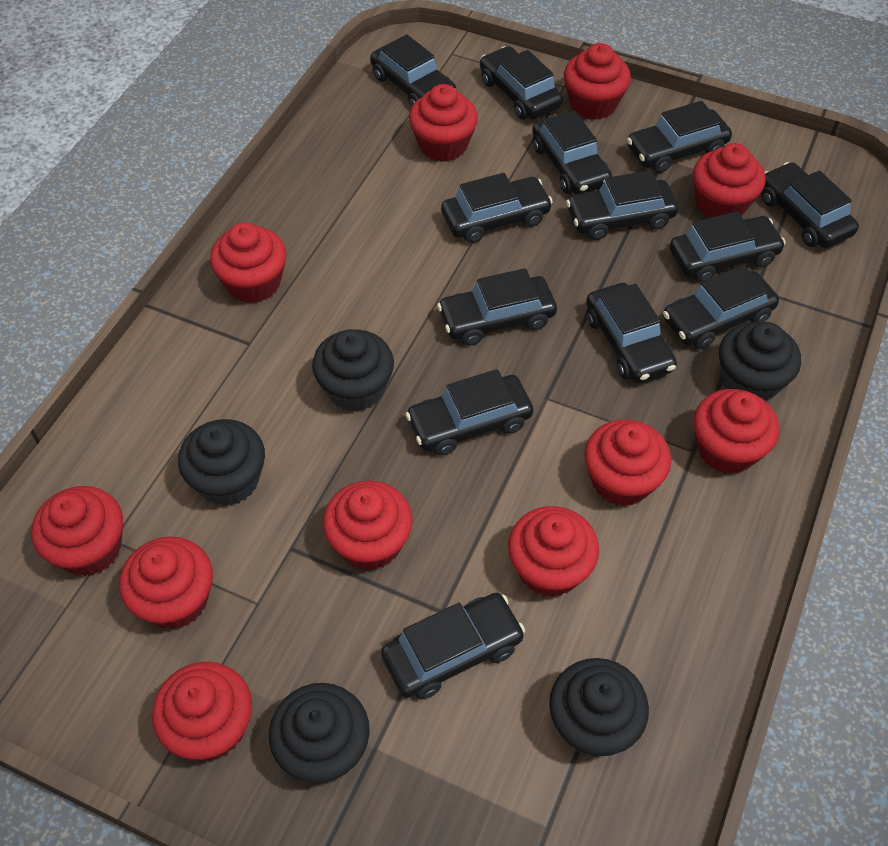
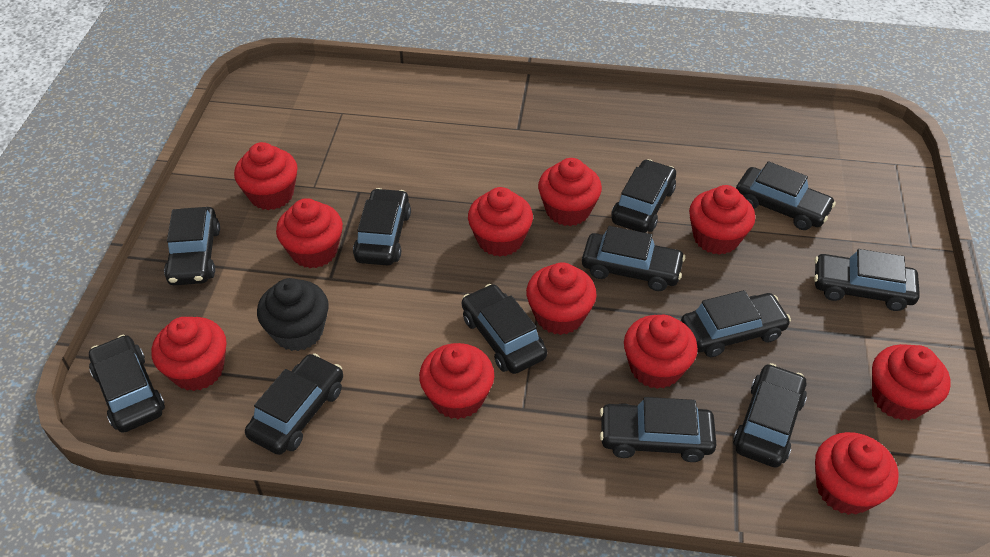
black car: [370,34,456,107] [381,593,525,700] [406,369,533,456] [437,268,557,346] [441,173,553,243] [480,46,563,119] [532,111,612,194] [566,170,678,240] [586,283,677,383] [627,101,732,173] [663,265,779,349] [669,211,786,282] [761,162,859,248] = 13 -> [89,335,165,433] [164,207,220,285] [245,353,343,455] [353,188,411,266] [462,284,547,374] [582,226,685,291] [600,397,716,462] [611,159,676,233] [681,290,791,357] [733,363,807,468] [736,161,836,230] [814,249,920,311] = 12
black cupcake: [178,419,265,506] [269,683,370,783] [312,329,394,412] [549,658,649,757] [719,322,801,401] = 5 -> [257,278,329,351] = 1

